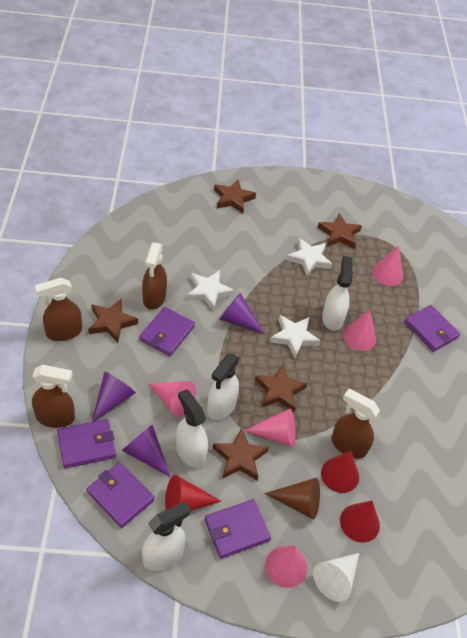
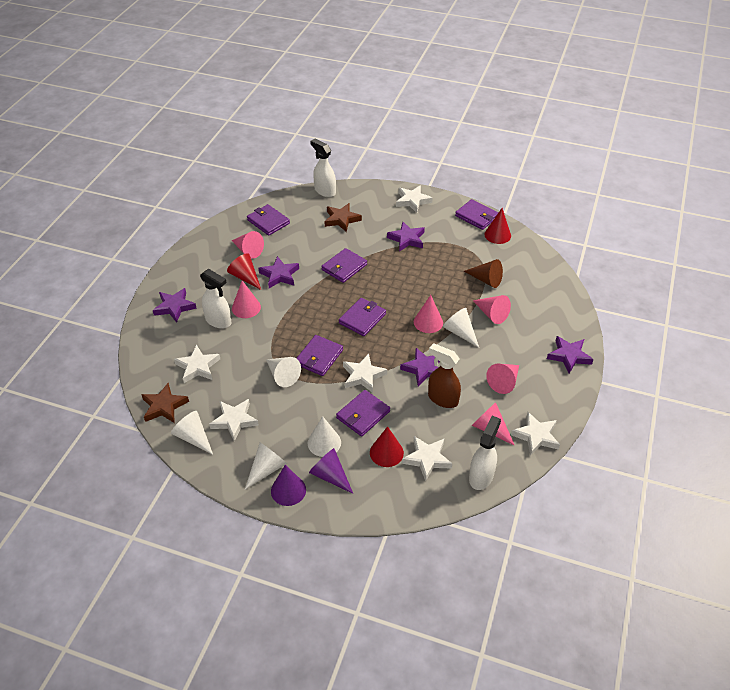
brown spray bottle: [32,365,75,428] [35,278,82,341] [142,242,167,310] [332,389,380,459] = 4 -> [428,343,461,408] = 1
brown star: [88,299,138,343] [213,428,269,481] [214,180,256,214] [255,365,307,412] [317,213,362,249] = 5 -> [141,383,189,423] [324,203,362,232] = 2
pink cone: [148,381,196,417] [244,409,296,447] [265,545,307,588] [343,310,376,351] [372,246,403,286] = 5 -> [232,231,264,259] [232,281,261,318] [414,295,443,333] [472,402,515,446] [473,295,511,324] [486,364,519,394] = 6
purple cone: [92,372,136,422] [122,425,170,477] [219,293,264,334] = 3 -> [271,465,306,506] [309,448,353,494] = 2
purple star: none = 0 -> [153,288,197,323] [259,256,299,288] [387,222,425,252] [400,348,440,386] [547,336,594,374] = 5
purple wallet: [57,419,116,469] [87,462,154,528] [139,307,195,356] [205,499,271,559] [404,305,460,352] = 5 -> [247,204,290,236] [296,335,343,376] [321,248,367,283] [336,390,390,436] [339,298,386,336] [455,199,499,230] = 6
white cone: [313,553,359,602] = 1 -> [171,411,213,454] [245,443,287,489] [266,357,301,387] [308,416,341,457] [443,308,479,348] = 5
white spray bottle: [142,501,191,571] [176,389,208,468] [207,353,240,420] [322,256,353,331] = 4 -> [200,269,231,329] [310,139,336,197] [469,416,501,490] = 3
white star: [187,270,234,311] [270,315,321,358] [286,238,332,276] = 3 -> [174,345,220,383] [209,399,259,441] [343,354,387,393] [396,185,433,213] [402,436,452,481] [511,412,560,456] = 6

